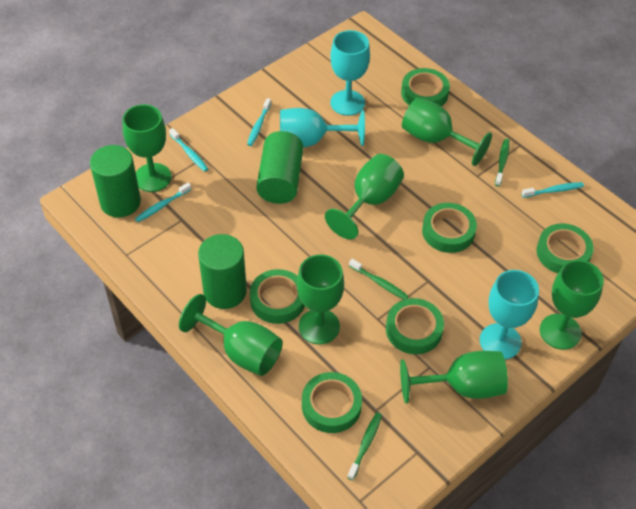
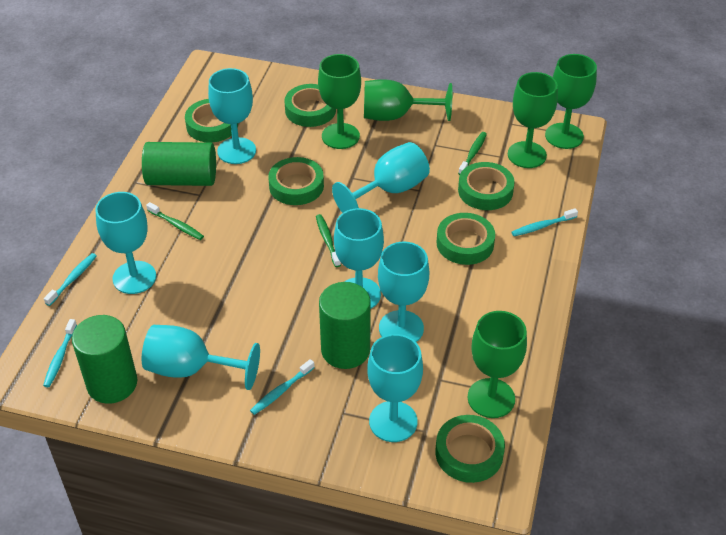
green goblet: [123,104,171,192] [179,294,283,376] [297,254,344,344] [325,154,404,239] [400,351,508,403] [402,97,492,166] [540,260,604,350] = 7 -> [318,54,361,149] [364,79,452,121] [468,311,527,418] [508,72,558,168] [545,54,597,149] = 5
turquoise goblet: [280,108,365,147] [330,30,370,116] [480,270,539,359] = 3 -> [95,192,156,294] [142,325,260,390] [208,68,256,164] [332,142,430,213] [334,208,384,309] [368,334,423,442] [378,242,429,342] = 7

